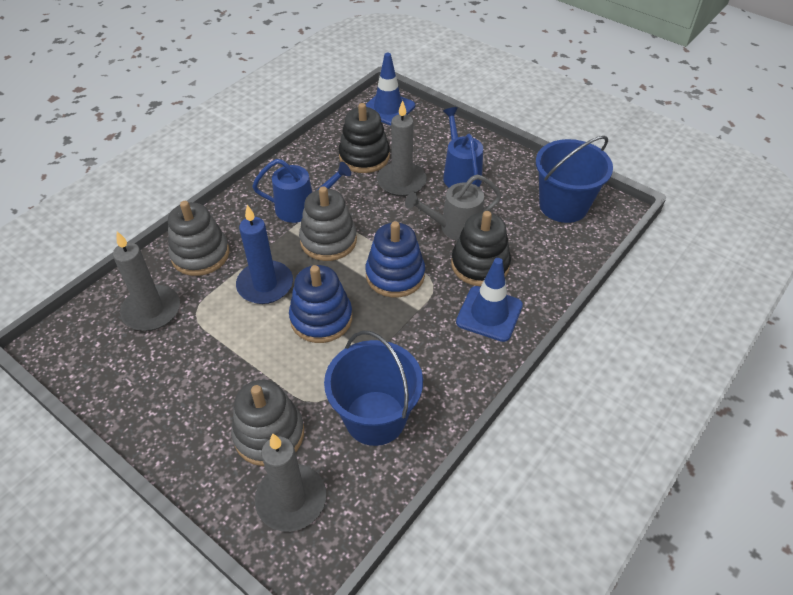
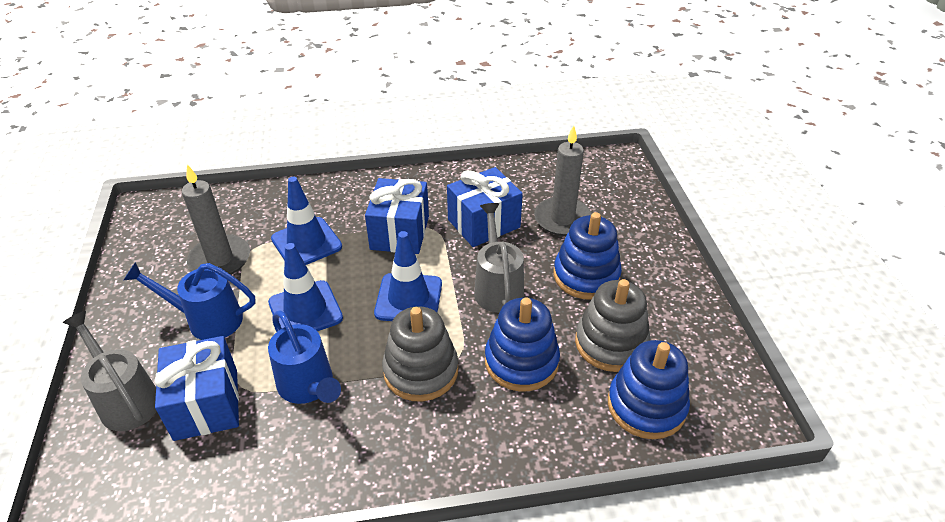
black stacking toy: [338,103,390,173] [451,211,511,286] = 2 -> none = 0
blue bucket: [324,331,423,446] [536,136,613,223] = 2 -> none = 0
blue candle: [236,205,293,304] = 1 -> none = 0
blue gift: none = 0 -> [155,336,239,441] [365,178,429,254] [447,167,523,247] = 3
blue stacking toy: [289,265,352,343] [365,221,425,297] = 2 -> [485,297,560,391] [554,212,622,300] [608,340,690,439] = 3
blue traffic cone: [366,53,415,125] [456,258,523,342] = 2 -> [268,243,343,331] [271,177,342,265] [374,231,442,321] = 3
grey candle: [113,231,180,331] [255,434,326,532] [377,100,427,196] = 3 -> [182,164,250,275] [534,125,592,236] = 2
grey stacking toy: [168,201,229,276] [231,380,304,466] [299,186,357,261] = 3 -> [382,306,458,402] [575,279,650,372] = 2
grey watering can: [405,174,502,241] = 1 -> [63,311,157,431] [474,203,524,313] = 2

